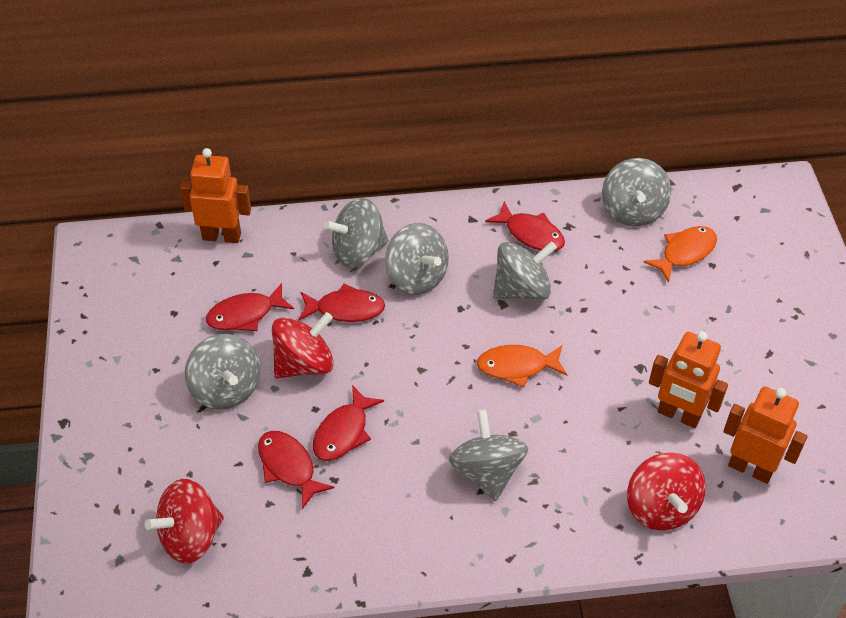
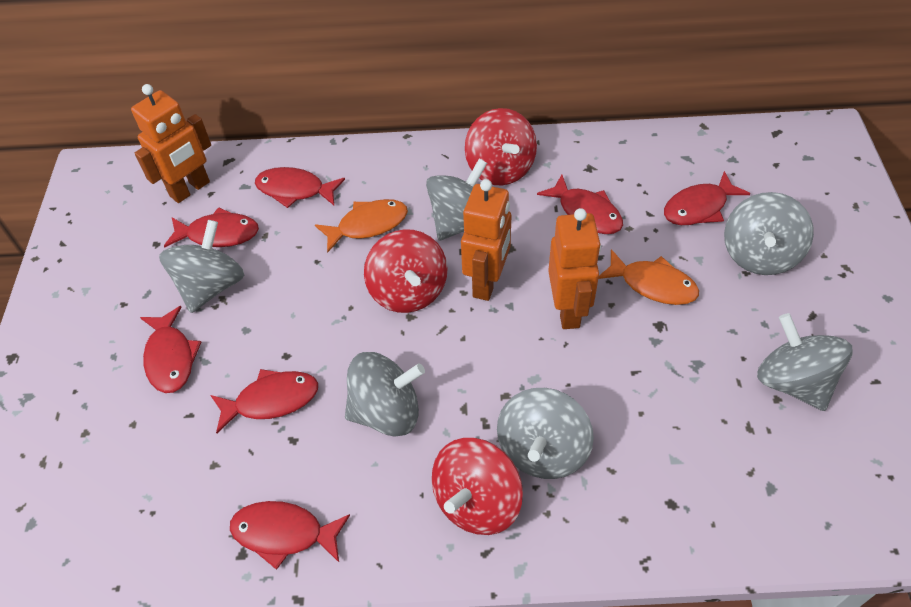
red fish: [206,283,294,331] [258,431,335,509] [298,284,385,322] [313,385,384,461] [485,201,565,251] = 5 -> [140,306,201,393] [164,207,259,248] [210,369,318,433] [230,501,350,570] [255,167,345,208] [537,174,623,234] [664,171,750,225] = 7

